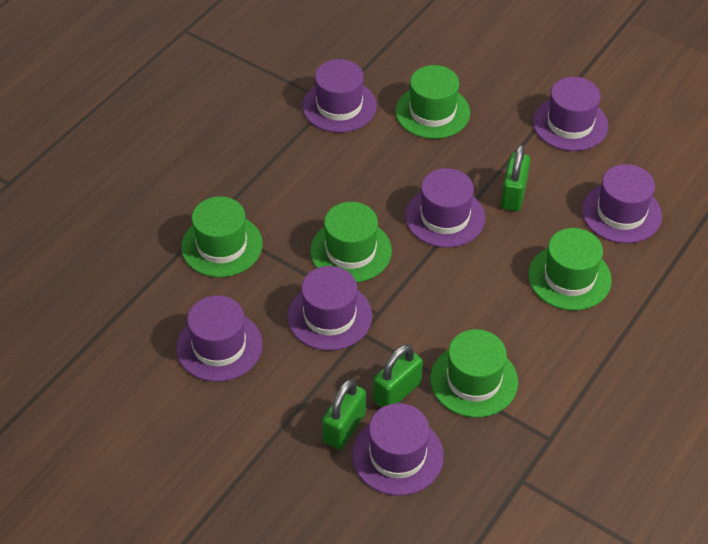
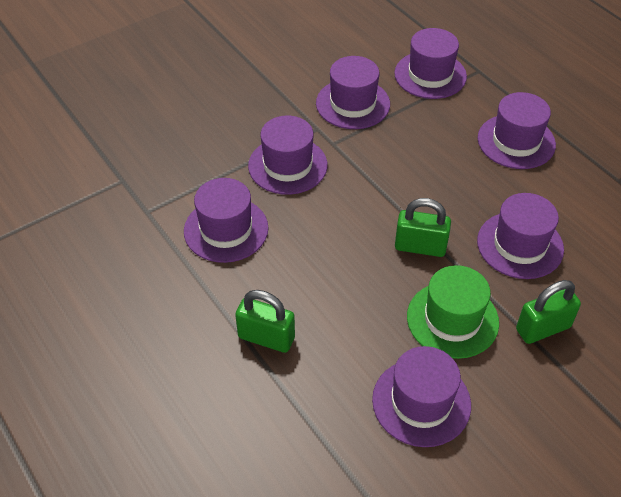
green hat: [181,196,263,277] [310,202,392,283] [395,65,470,139] [430,329,518,417] [528,228,612,310] = 5 -> [407,265,499,359] = 1

